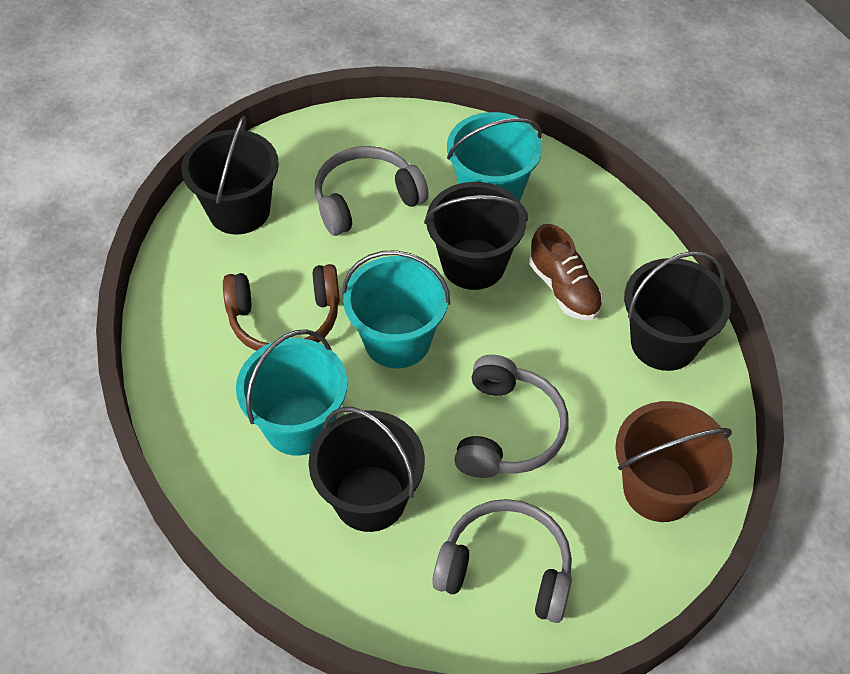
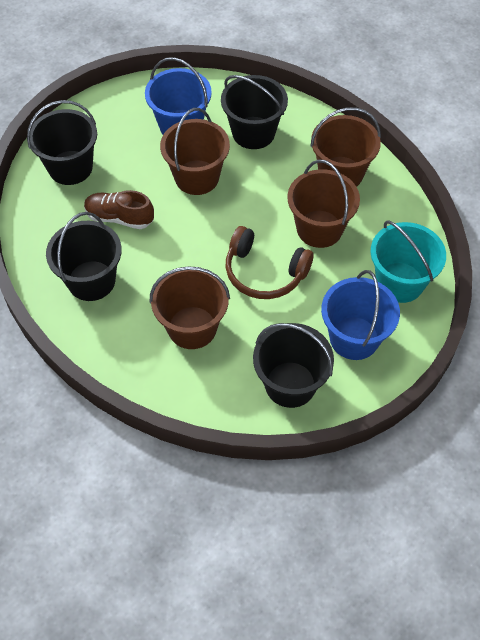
blue bucket: none = 0 -> [145,57,212,135] [321,270,400,360] = 2
brown bucket: [615,401,732,522] = 1 -> [149,266,230,349] [160,108,230,195] [287,160,360,248] [310,107,381,187] = 4
grey headphones: [315,146,429,236] [432,499,572,623] [454,355,568,478] = 3 -> none = 0
turquoise bucket: [236,329,348,456] [342,250,450,368] [447,112,542,201] = 3 -> [371,221,446,303] = 1

